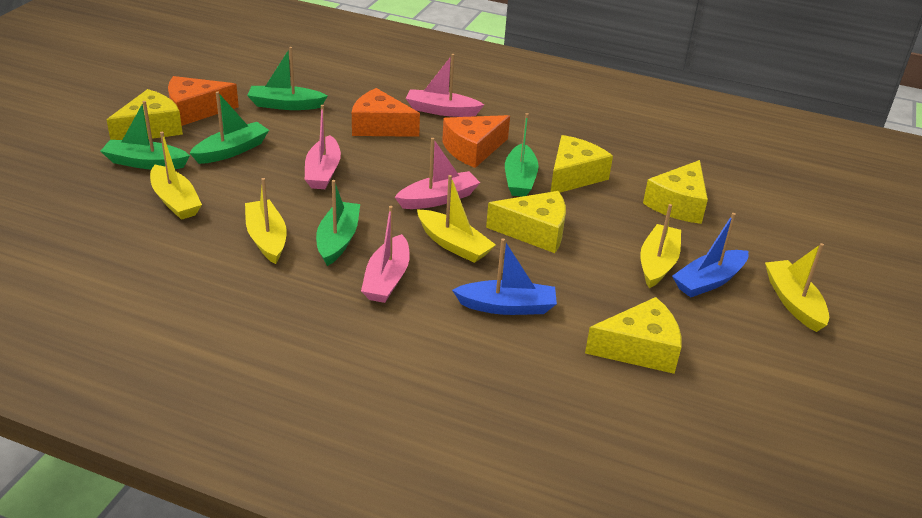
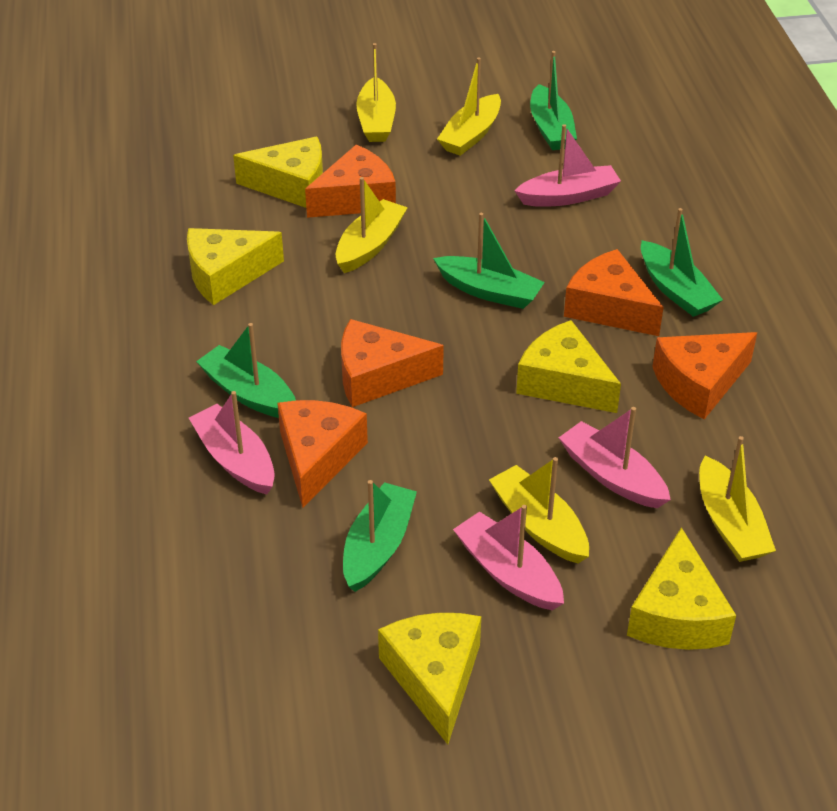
blue boat: [452,238,557,315] [672,213,749,297] = 2 -> none = 0
orange cheese: [168,76,239,126] [352,88,420,137] [442,115,510,168] = 3 -> [277,400,368,508] [305,145,396,218] [341,319,444,407] [564,249,664,336] [652,332,757,419] = 5

